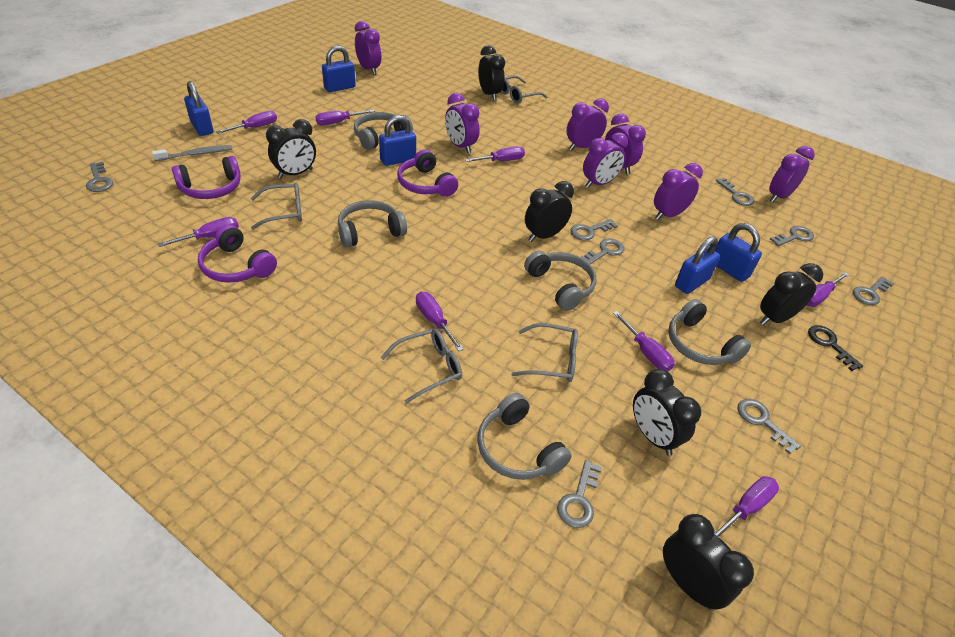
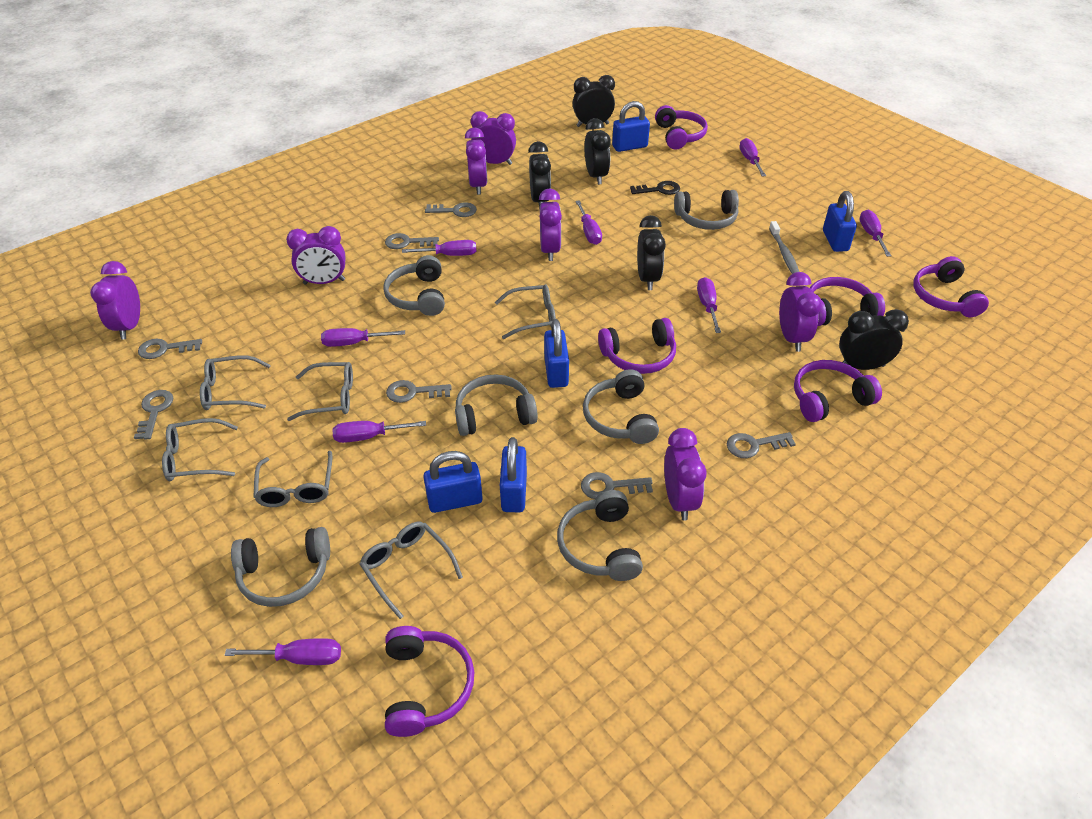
black clock: [266,119,316,179] [478,45,505,101] [525,181,574,242] [633,369,701,456] [663,514,754,610] [760,263,823,325] = 6 -> [528,141,551,209] [573,75,615,127] [585,118,611,185] [637,215,666,290] [839,309,909,370] = 5
grey glasses: [251,183,302,230] [381,329,462,404] [501,76,548,103] [511,323,578,382] = 4 -> [162,418,238,481] [200,355,271,410] [253,451,333,507] [287,362,353,421] [360,522,463,619] [495,284,556,339] = 6
grey headphones: [338,200,407,247] [354,112,413,150] [477,393,571,480] [524,251,596,311] [668,299,751,365] = 5 -> [231,527,330,607] [383,255,445,316] [455,375,538,436] [557,490,643,581] [583,369,659,444] [674,190,739,230] = 6
grey key: [86,162,113,192] [557,460,602,528] [570,219,618,241] [580,239,625,265] [716,178,754,206] [737,399,801,454] [770,226,814,246] [853,277,894,305] = 8 -> [134,390,173,440] [138,339,202,359] [385,233,439,249] [386,380,452,403] [425,202,477,217] [581,472,653,499] [727,432,796,458] = 7
purple headphones: [172,156,241,199] [198,225,277,283] [397,149,458,197] = 3 -> [385,626,474,737] [598,318,676,374] [655,105,708,150] [794,360,882,422] [810,277,885,326] [913,256,989,317] = 6

